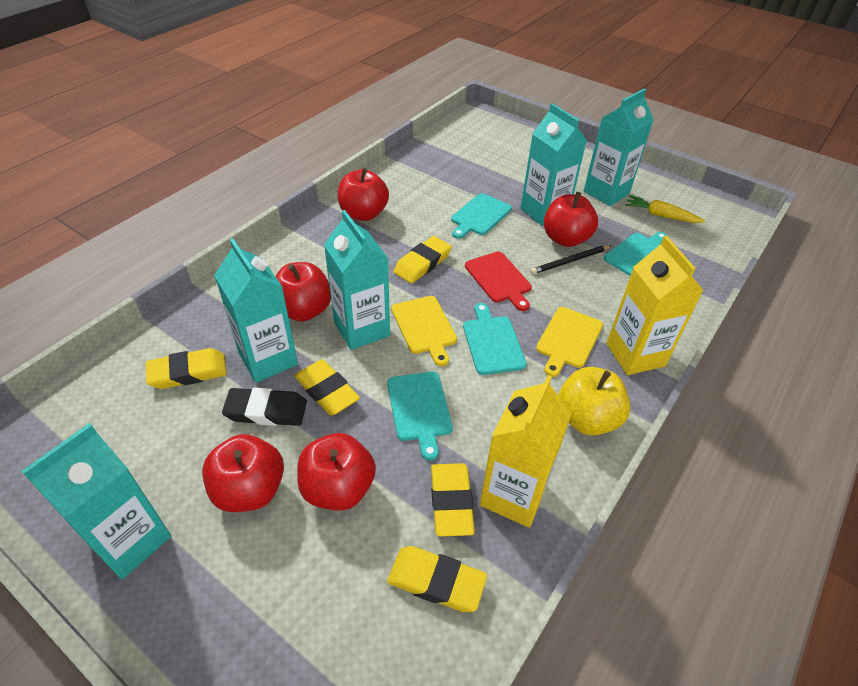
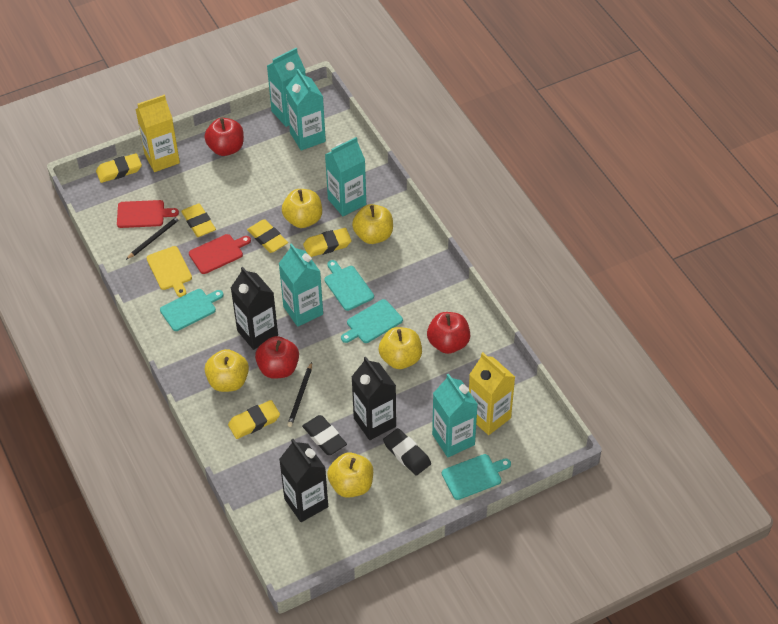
black carton: none = 0 -> [231,267,278,350] [279,439,328,522] [352,356,396,440] = 3
black eraser: [222,388,307,426] = 1 -> [302,415,347,455] [383,428,431,476] = 2
black pencil: [530,245,612,274] = 1 -> [126,215,181,260] [287,362,312,427] = 2
red apple: [202,434,284,512] [275,262,331,322] [297,433,376,511] [338,168,389,221] [544,192,598,247] = 5 -> [204,118,244,156] [255,336,299,379] [427,312,470,354] = 3
red cutting board: [465,251,532,311] = 1 -> [117,200,179,228] [189,234,251,274] = 2
yellow apple: [558,367,630,436] = 1 -> [205,349,249,392] [282,189,322,228] [327,452,373,498] [352,204,393,244] [379,327,422,369] = 5
yellow carrot: [625,195,705,223] = 1 -> none = 0
yellow cutting board: [391,296,457,366] [536,307,603,377] = 2 -> [147,246,192,297] = 1

